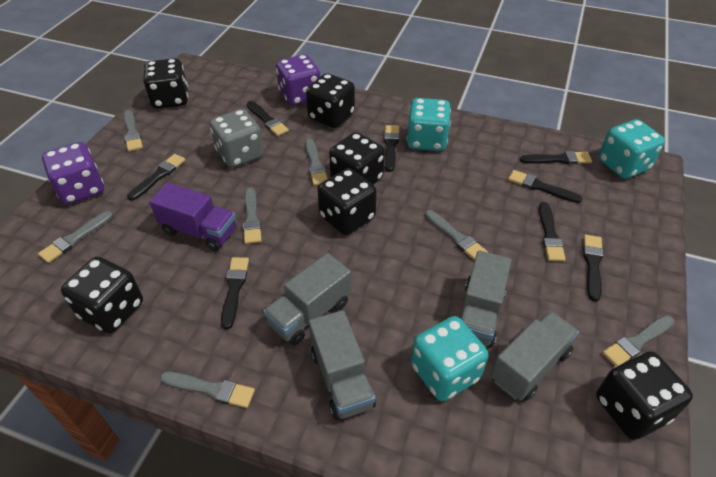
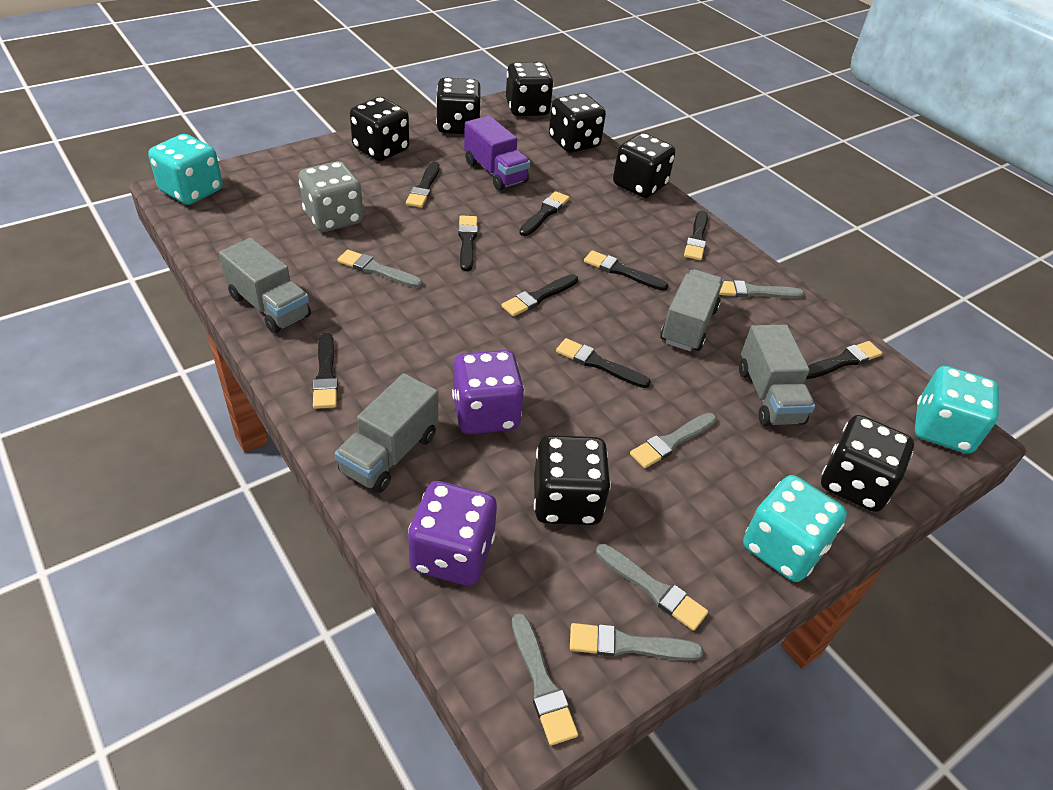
black brush: [127,154,186,201] [221,257,249,329] [247,101,289,136] [384,125,399,172] [508,170,582,203] [520,151,592,164] [539,202,566,262] [583,235,604,301] = 8 -> [313,333,338,409] [406,162,440,208] [458,215,478,271] [501,274,578,317] [519,191,569,236] [556,338,651,388] [584,250,669,291] [684,211,708,260] [806,341,882,379] = 9
black dice: [61,257,143,333] [143,58,188,109] [306,73,355,128] [317,168,377,235] [329,132,385,185] [596,352,693,440] = 6 -> [350,97,409,161] [436,78,481,134] [506,62,553,116] [534,435,611,525] [549,93,606,153] [613,133,676,198] [821,415,914,512] = 7
grey brush: [38,211,113,263] [124,110,143,151] [160,372,255,408] [243,187,262,244] [305,138,328,186] [425,210,488,261] [602,315,674,366] = 7 -> [337,250,423,288] [512,613,578,745] [570,623,703,660] [596,544,708,631] [630,413,717,468] [719,280,804,299] = 6

